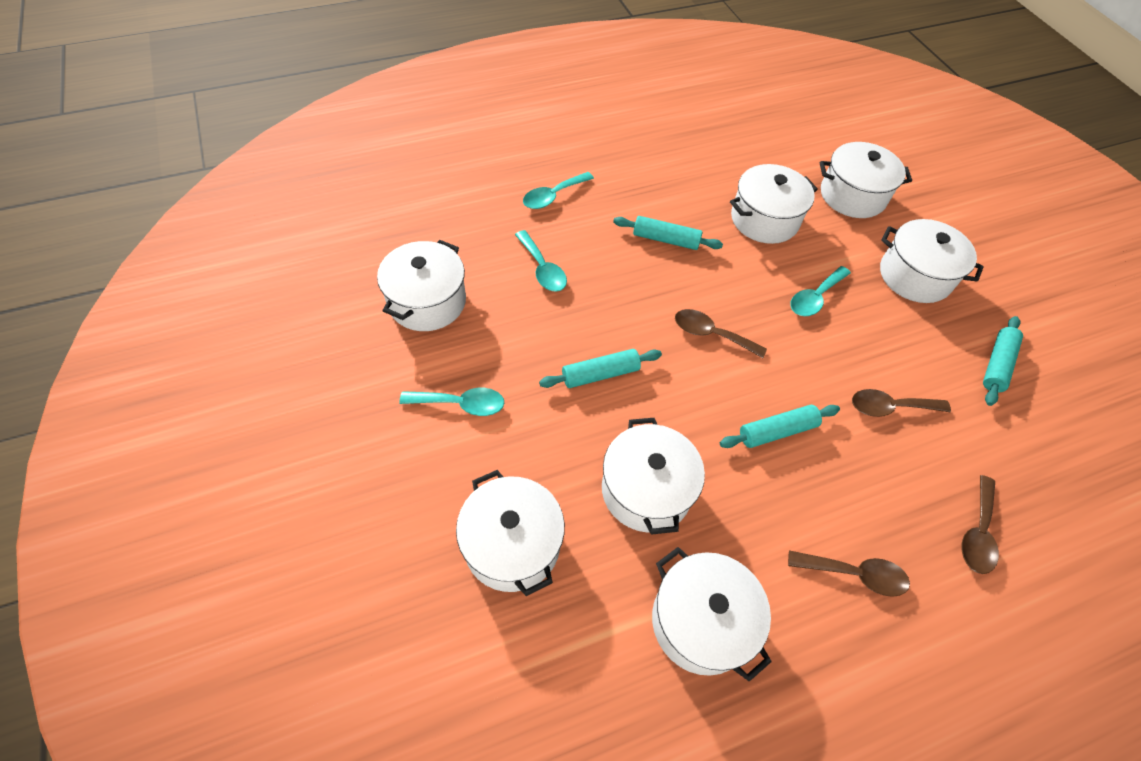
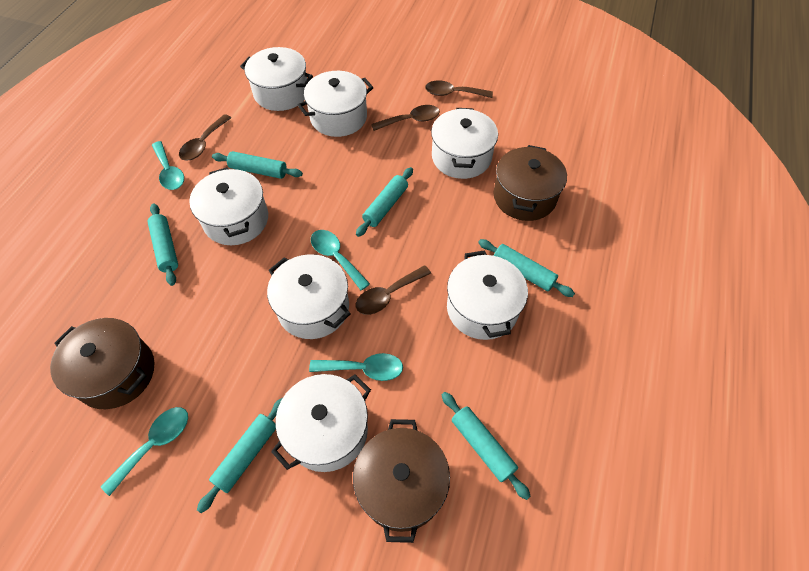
brown pot: none = 0 -> [50,318,154,409] [353,419,450,543] [494,145,567,221] = 3
turquoise rolling pin: [539,349,662,388] [613,216,723,250] [720,405,840,448] [983,316,1023,406] = 4 -> [148,204,178,286] [197,398,283,513] [212,151,303,179] [356,167,413,237] [442,392,531,500] [478,239,575,297] = 6

